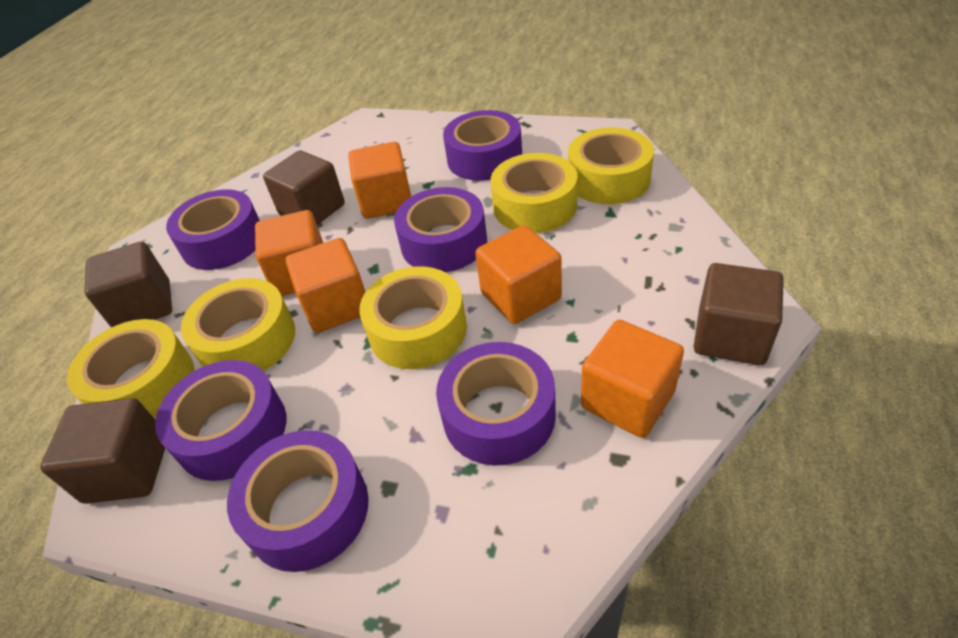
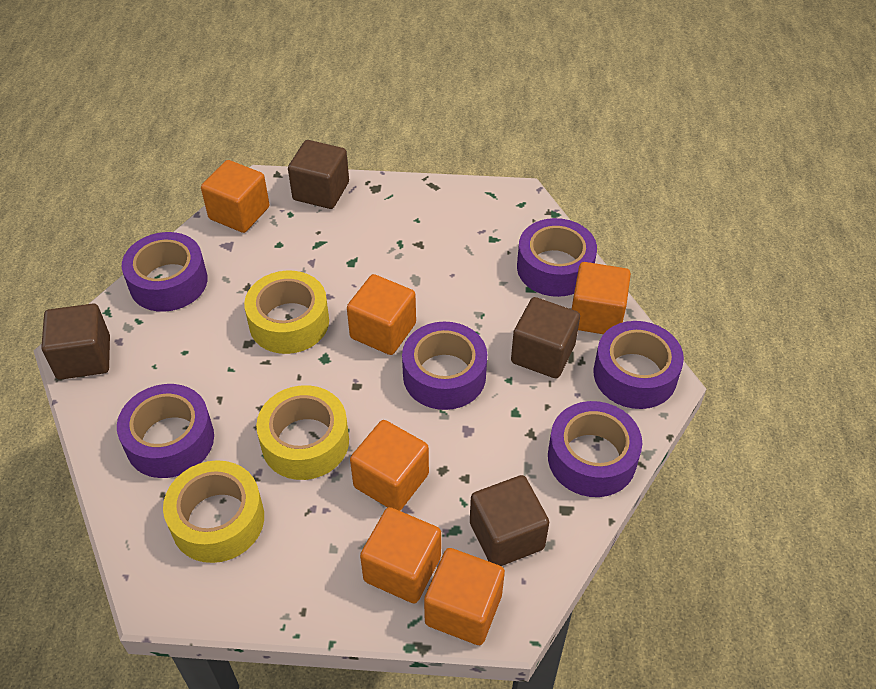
orange cube: [255,210,323,296] [285,238,365,333] [348,142,411,219] [475,225,562,324] [581,320,684,438] = 5 -> [201,160,270,233] [347,274,416,355] [350,420,429,511] [360,507,441,603] [424,548,505,645] [572,262,631,334] = 6
yellow tape: [67,319,194,419] [181,278,295,371] [359,266,467,369] [491,153,578,233] [568,128,654,204] = 5 -> [163,460,264,563] [244,271,329,354] [256,385,349,480] = 3

